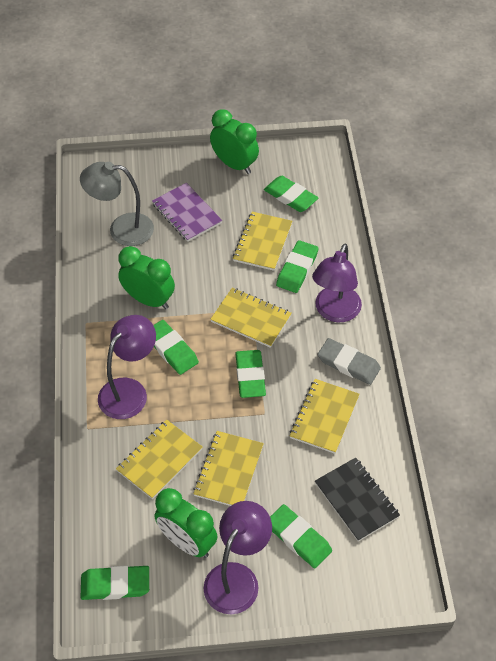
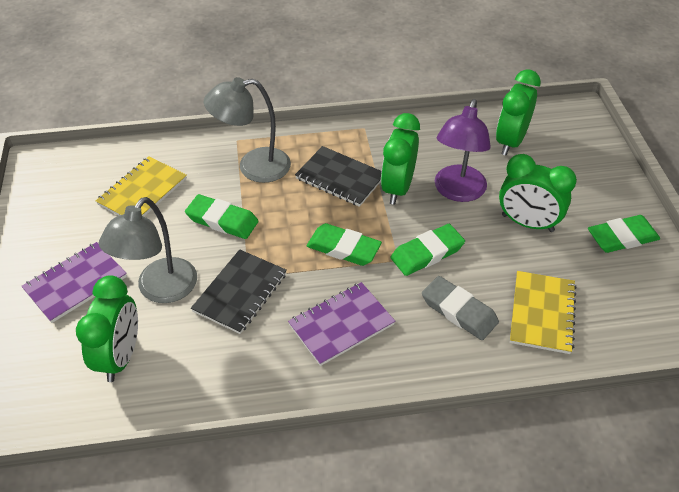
black notebook: [315,457,400,541] = 1 -> [191,249,287,334] [295,146,381,207] = 2
green clock: [118,246,175,309] [154,488,218,558] [210,109,259,174] = 3 -> [76,275,138,382] [381,113,420,205] [496,69,541,155] [499,154,577,232] = 4
green eraser: [81,565,149,600] [153,320,199,375] [235,350,266,398] [264,176,318,212] [270,504,332,568] [276,240,318,293] = 6 -> [185,194,259,239] [307,223,382,266] [391,224,465,276] [588,215,660,253] = 4
grey lamp: [80,162,154,246] = 1 -> [99,197,197,303] [204,77,291,183] = 2
purple lamp: [98,315,156,419] [203,501,272,614] [312,243,362,322] = 3 -> [435,99,491,202] = 1
purple notebook: [152,183,222,242] = 1 -> [21,242,127,323] [288,282,395,366] = 2
yellow notebook: [116,420,203,499] [193,431,264,506] [210,288,292,348] [233,212,292,271] [290,379,359,454] = 5 -> [96,156,187,216] [510,271,577,354] = 2

